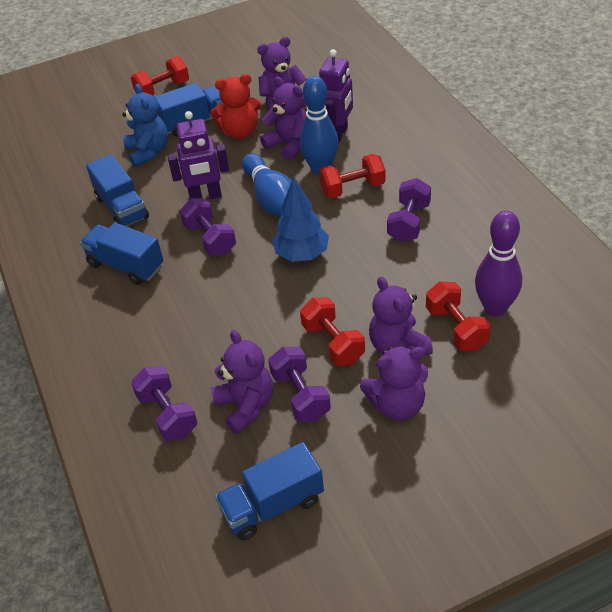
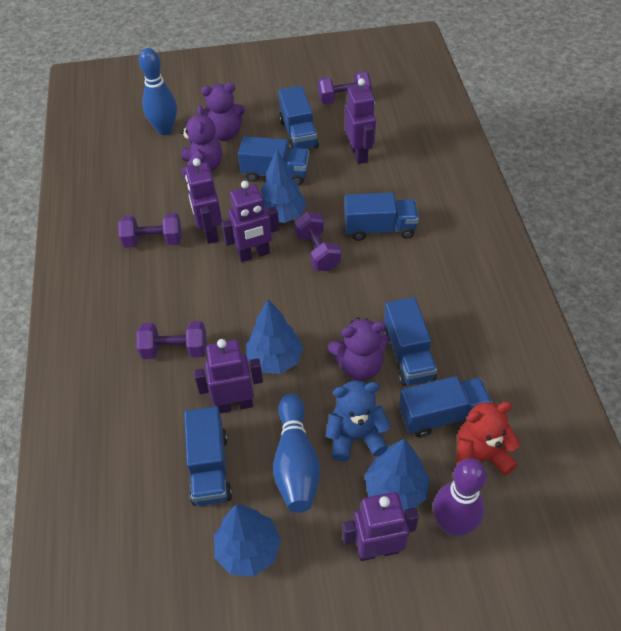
blue tree: [272,177,329,262] = 1 -> [214,505,281,577] [246,299,303,374] [261,149,306,223] [365,439,430,512] = 4
blue truck: [80,222,163,285] [86,154,149,226] [154,83,225,137] [215,442,324,540] = 4 -> [184,407,232,506] [238,136,309,185] [278,86,319,149] [344,192,419,241] [383,297,437,386] [399,376,492,438] = 6
purple robot: [167,111,229,199] [319,49,353,142] = 2 -> [185,158,222,244] [194,339,263,413] [221,181,279,262] [342,492,419,561] [345,78,376,164] = 5
purple teddy bear: [211,330,273,434] [257,37,307,111] [260,77,306,161] [360,346,428,421] [369,276,433,355] = 5 -> [180,105,222,181] [197,83,245,141] [328,317,389,380] = 3
red dumbbell: [131,56,189,96] [300,297,365,366] [319,154,386,198] [426,281,491,351] = 4 -> none = 0

